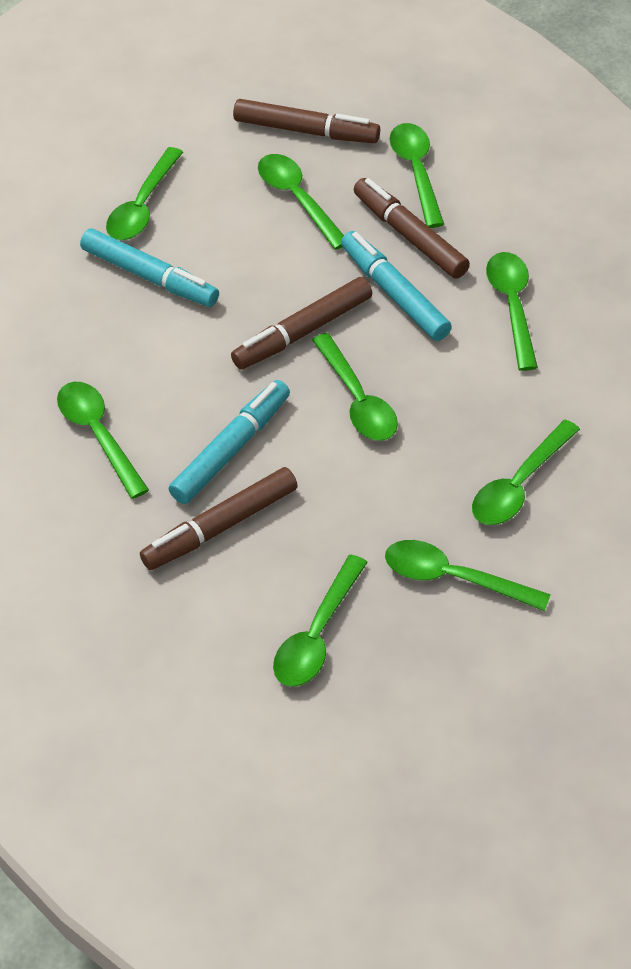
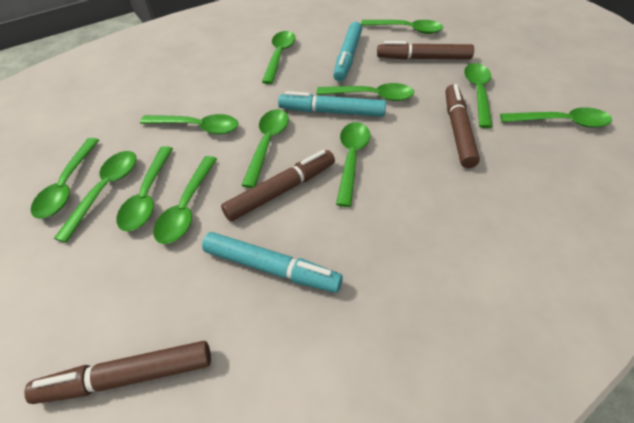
green spoon: [57,382,149,499] [106,147,183,240] [258,154,344,250] [273,554,368,687] [312,333,398,441] [385,540,551,611] [389,123,444,228] [472,420,580,525] [486,252,538,371] = 9 -> [31,138,99,219] [54,151,137,243] [116,146,173,231] [140,114,238,134] [153,156,217,244] [241,110,289,188] [262,31,296,84] [317,83,414,101] [336,122,370,207] [361,20,443,34] [464,63,492,128] [500,107,612,128] = 12

